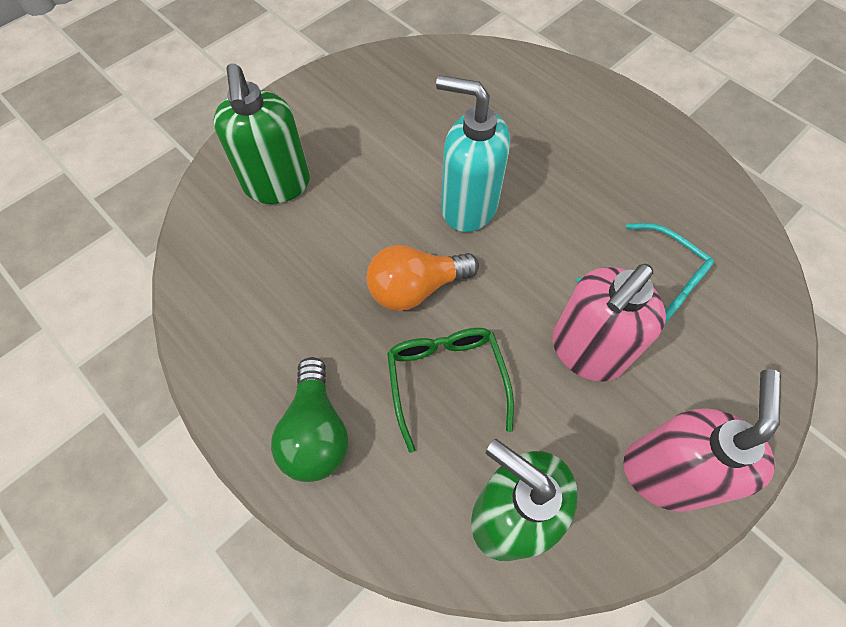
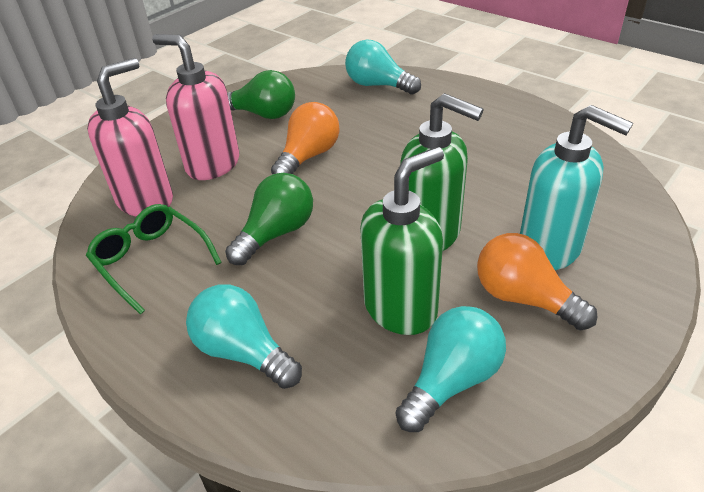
green light bulb: [271,357,348,482] = 1 -> [225,173,313,265] [227,70,295,119] = 2
orange light bulb: [366,245,479,311] = 1 -> [271,102,340,174] [477,233,597,330] = 2
turquoise glasses: [577,223,714,324] = 1 -> none = 0
turquoise light bulb: none = 0 -> [186,284,302,389] [345,40,421,95] [396,306,506,432] = 3

